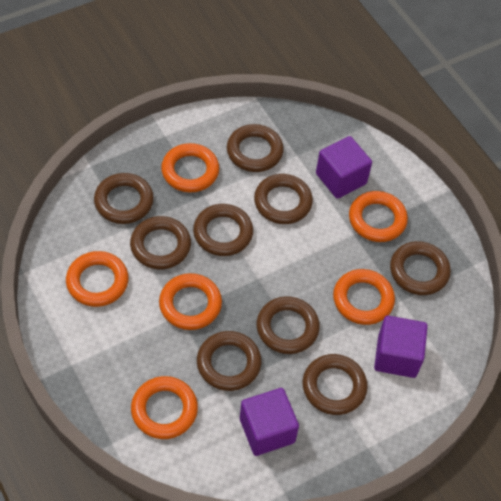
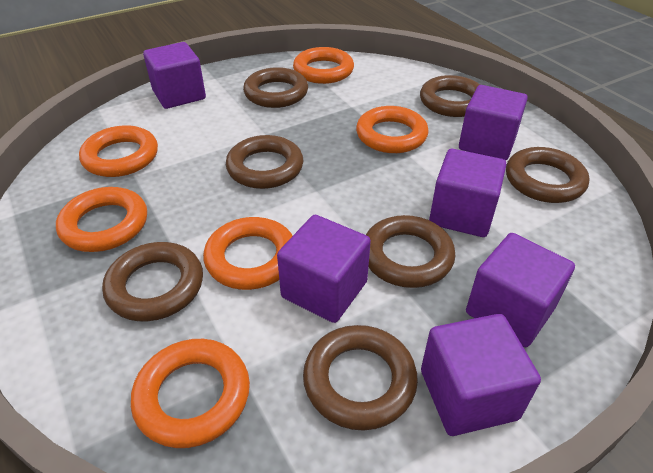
brown ring: [94,173,154,224] [130,216,191,269] [193,204,253,256] [197,331,261,391] [227,124,284,172] [254,174,313,224] [257,296,320,354] [302,354,368,415] [390,241,451,295] = 9 -> [102,242,203,321] [226,135,303,189] [243,67,308,108] [303,325,418,431] [366,215,455,288] [420,75,480,117] [506,147,590,203] = 7
purple cube: [240,388,299,456] [316,136,372,199] [374,316,428,378] = 3 -> [143,42,206,109] [277,215,371,323] [421,314,541,436] [429,149,506,237] [459,85,528,160] [466,233,575,347] = 6

